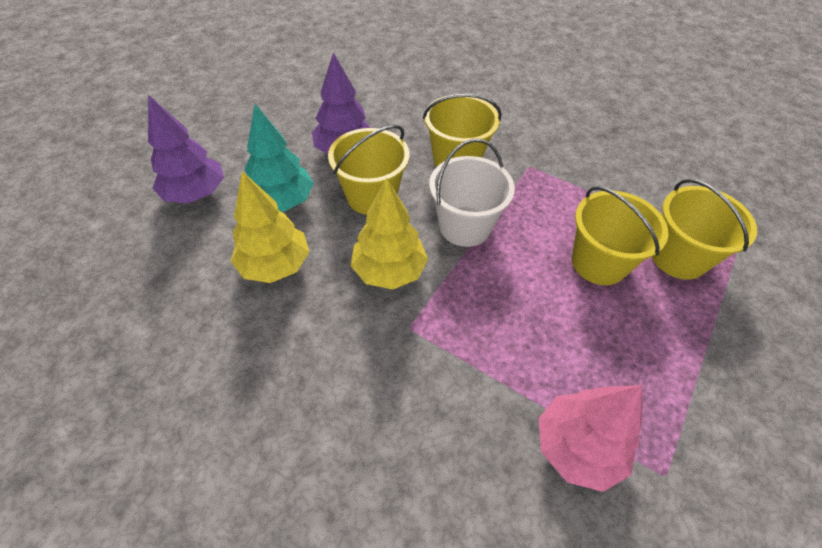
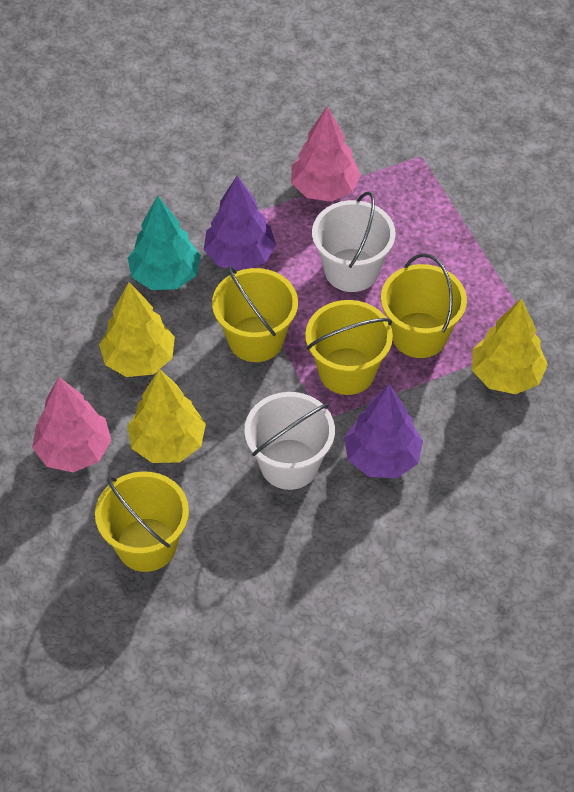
pink tree: [538,385,643,492] = 1 -> [32,377,112,472] [291,107,361,202] = 2
white bucket: [429,139,515,247] = 1 -> [244,392,335,490] [312,192,395,292] = 2
yellow tree: [231,171,309,283] [351,178,428,290] = 2 -> [99,282,175,377] [127,369,206,463] [472,298,548,394] = 3

